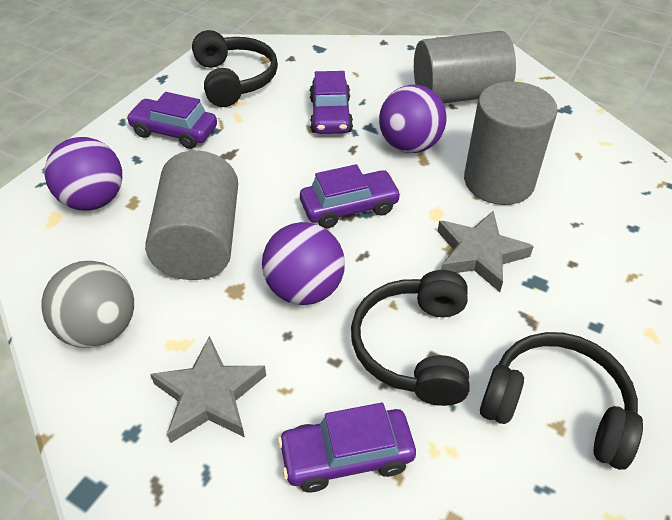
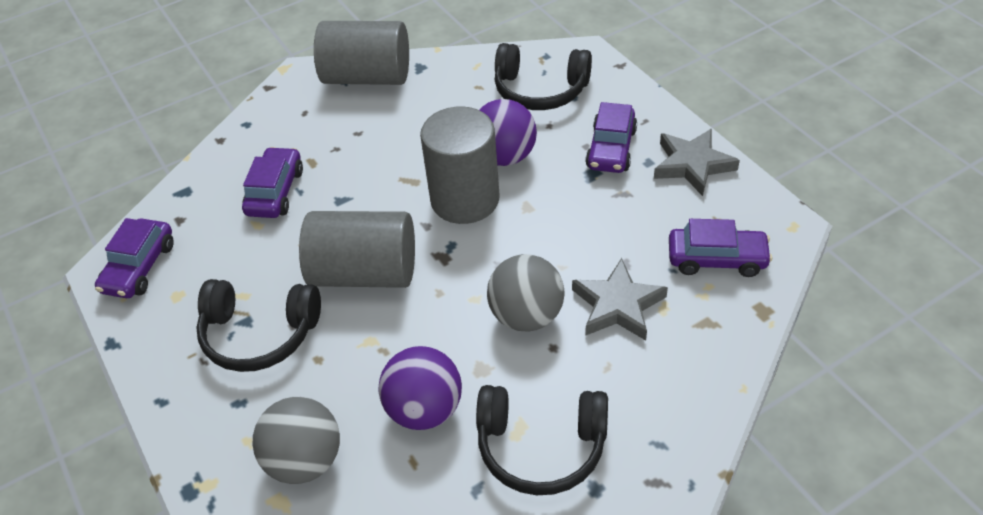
grey ball: [42,261,134,348] = 1 -> [253,397,340,484] [487,254,564,332] = 2
purple ball: [45,137,122,211] [262,222,345,305] [379,85,447,153] = 3 -> [378,346,462,430] [479,99,537,166] = 2

